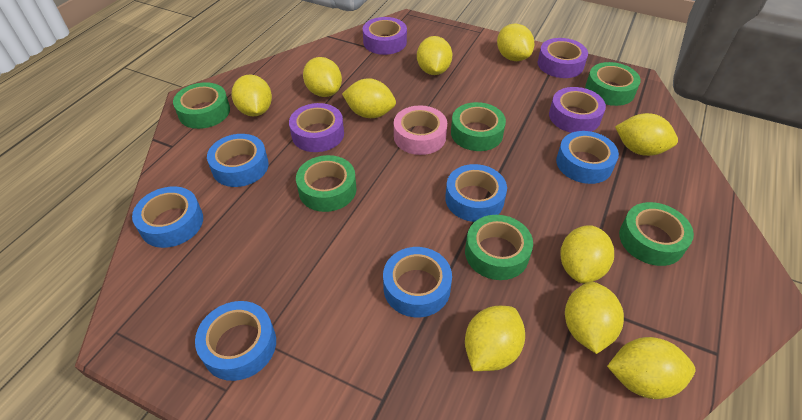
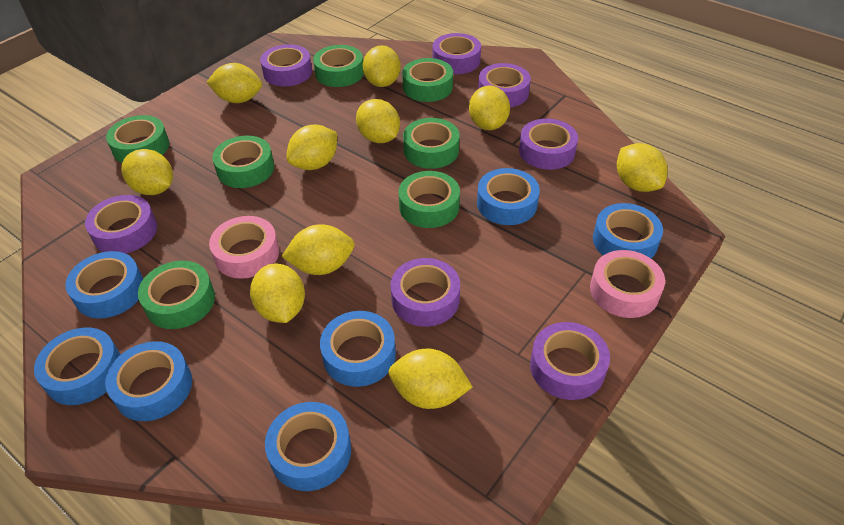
blue tape: [132,187,203,248] [195,301,276,381] [207,134,269,187] [383,247,452,317] [445,164,507,222] [556,131,619,184] = 6 -> [34,328,121,405] [65,251,143,319] [105,341,192,421] [265,402,351,491] [320,311,396,387] [477,168,540,225] [593,203,663,259] = 7
green tape: [173,82,230,129] [296,155,357,212] [451,102,506,151] [465,215,533,280] [585,62,641,106] [619,202,694,266] = 6 -> [106,115,169,163] [138,261,215,329] [212,136,274,188] [313,45,364,87] [398,171,460,228] [402,58,453,102] [403,118,460,169] = 7
pink tape: [394,105,447,155] = 1 -> [209,216,279,279] [590,250,665,318] = 2
purple tape: [289,103,344,152] [363,17,407,55] [538,38,588,78] [549,87,606,133] = 4 -> [85,195,157,254] [260,44,312,87] [390,258,460,327] [433,33,481,74] [478,63,531,107] [519,119,578,170] [530,322,610,400] = 7

